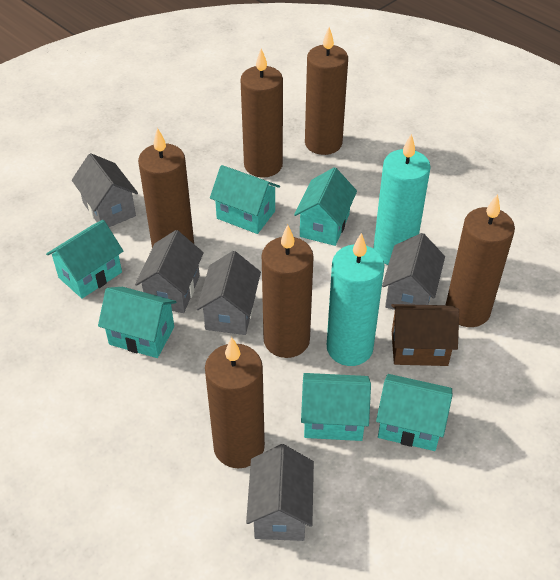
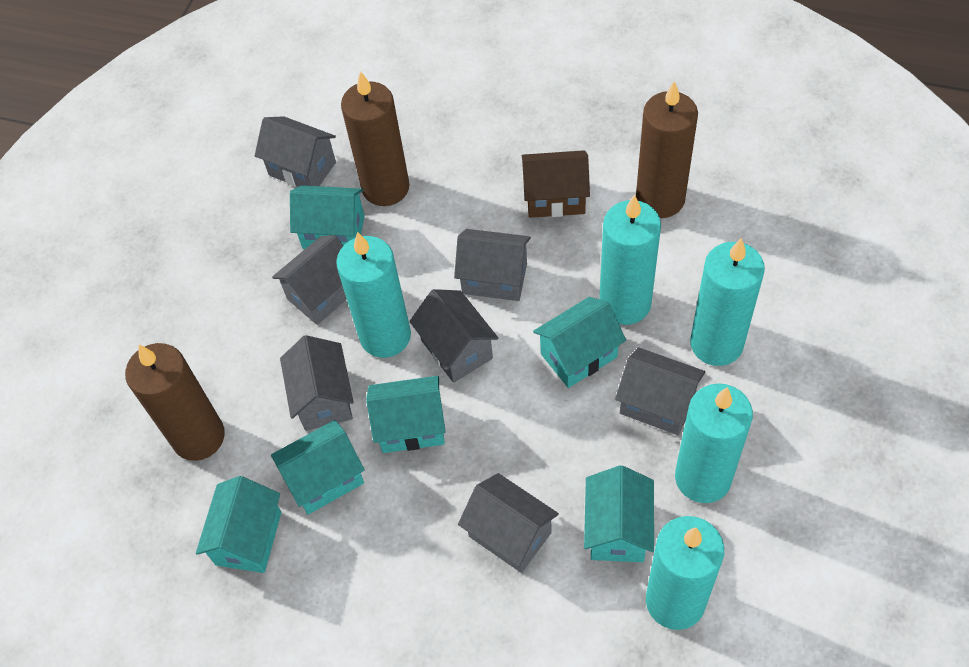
brown candle: [138,128,194,248] [205,337,265,469] [241,48,283,178] [262,225,314,358] [305,27,348,155] [446,194,515,327] = 6 -> [125,343,225,461] [341,71,409,206] [636,81,698,218] = 3
grey house: [72,153,138,227] [135,230,204,313] [196,251,261,335] [246,444,314,541] [382,233,445,310] = 5 -> [255,116,336,187] [272,235,347,325] [280,335,354,431] [409,289,498,383] [454,229,531,301] [458,473,559,573] [615,347,705,435] = 7
turquoise candle: [327,233,385,366] [373,134,431,265] = 2 -> [336,232,411,358] [599,195,661,325] [646,516,724,630] [675,383,753,503] [690,238,765,366] = 5

